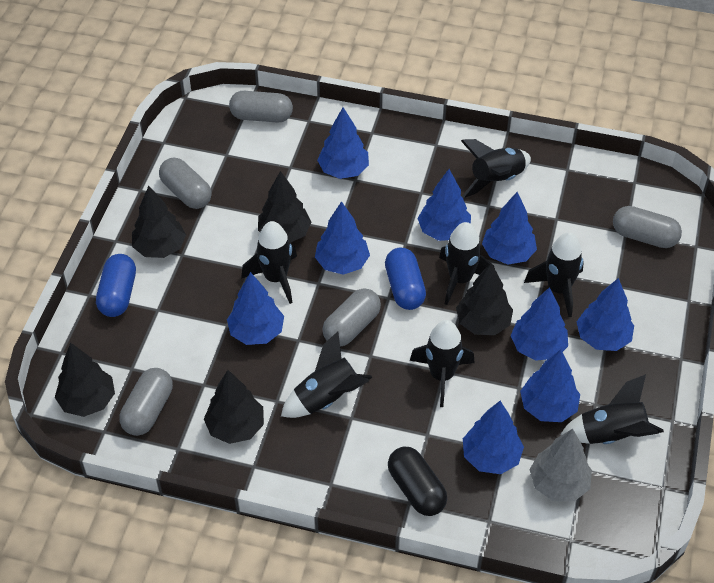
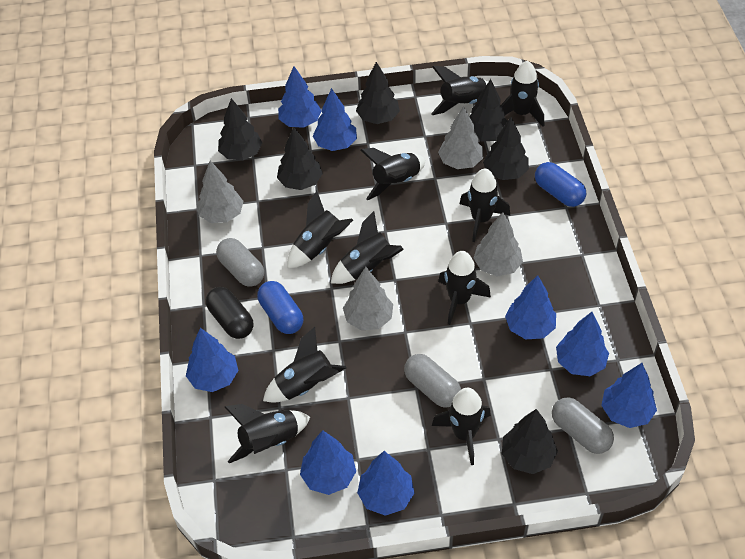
black rocket: [241,221,297,304] [281,331,372,418] [410,320,475,407] [439,222,495,305] [461,139,531,198] [524,232,584,317] [560,374,664,444] = 7 -> [225,404,310,463] [263,327,346,403] [288,191,353,268] [331,211,404,284] [361,148,425,200] [431,66,489,115] [432,388,491,465] [438,251,491,325] [460,168,510,242] [501,61,544,127] = 10
black tree: [55,343,115,417] [132,186,186,258] [204,370,264,444] [258,171,311,243] [456,263,513,335] = 5 -> [218,98,262,160] [277,128,323,190] [356,62,400,124] [469,79,507,141] [483,117,529,180] [502,409,558,474] = 6
blue tree: [227,272,284,345] [315,201,370,275] [317,107,369,179] [417,169,471,241] [463,401,524,474] [482,192,537,264] [511,287,568,361] [520,349,580,422] [577,278,634,351] = 9 -> [186,328,238,392] [278,66,321,128] [300,430,356,495] [313,88,357,151] [357,451,414,516] [505,275,556,339] [556,312,609,376] [601,363,657,428] = 8
grey capsule: [119,368,173,436] [159,158,212,209] [229,91,293,123] [323,288,381,346] [613,206,682,248] = 5 -> [216,238,264,287] [404,354,461,408] [552,397,614,454] = 3
grey tree: [529,429,592,501] = 1 -> [197,161,244,223] [343,267,393,330] [438,106,483,169] [473,212,523,277] = 4

